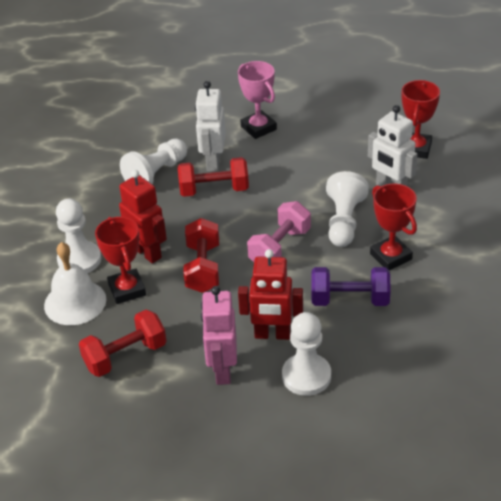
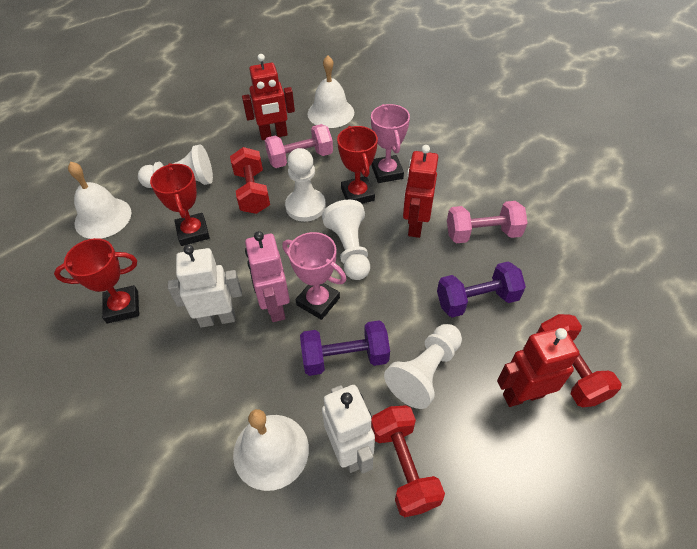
pink dumbbell: [247,201,311,262] = 1 -> [265,124,333,168] [447,201,527,244] = 2
pink trophy: [238,61,277,139] = 1 -> [282,232,346,320] [371,104,410,183] = 2
purple dumbbell: [312,267,391,306] = 1 -> [300,320,390,376] [437,261,526,317] = 2
red robot: [119,170,167,264] [238,249,303,340] = 2 -> [242,54,295,140] [403,145,438,238] [497,327,579,407] = 3
white bell: [44,242,106,325] = 1 -> [68,162,131,239] [233,409,309,491] [307,55,354,128] = 3

